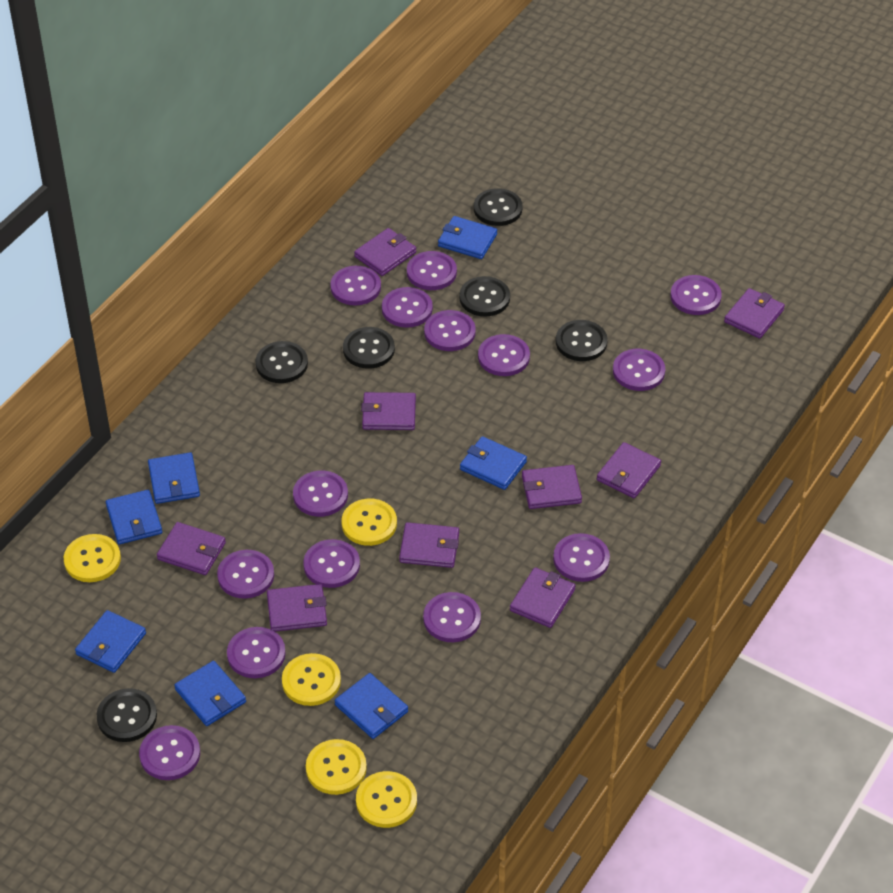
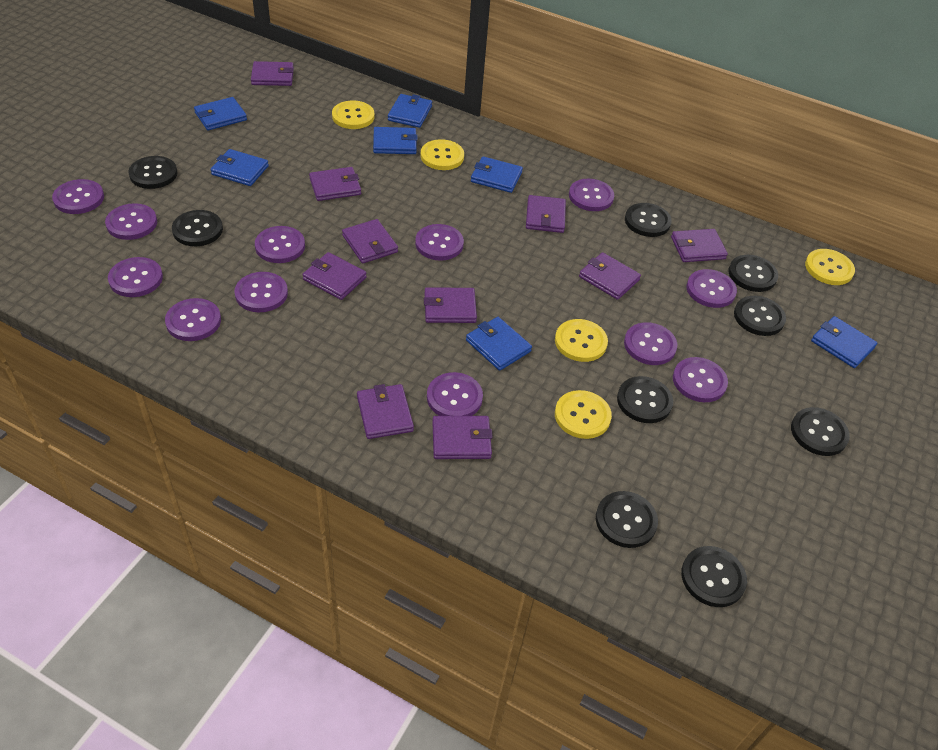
black button: [97,688,157,742] [256,341,308,383] [343,327,395,369] [459,276,510,317] [474,188,522,226] [556,320,608,361] = 6 -> [128,156,178,189] [172,210,223,246] [596,491,658,548] [617,376,673,423] [625,203,672,237] [681,546,747,607] [729,255,778,292] [734,296,786,336] [791,407,850,456] = 9
purple button: [139,725,200,780] [217,550,274,599] [227,627,286,678] [293,471,348,517] [303,539,360,588] [330,266,381,305] [382,287,433,328] [407,251,457,290] [423,592,481,642] [424,310,476,351] [478,334,530,376] [553,533,610,582] [613,349,665,391] [670,275,722,315] = 14 -> [52,179,104,214] [105,203,157,240] [108,257,163,297] [165,298,221,341] [235,272,288,312] [255,226,305,263] [415,224,464,261] [427,372,483,416] [569,179,614,211] [624,322,677,365] [673,357,728,402] [686,269,737,308] = 12
purple wallet: [157,522,226,575] [267,584,327,632] [354,228,416,276] [361,392,416,430] [399,522,459,568] [510,567,576,628] [522,465,582,509] [597,442,661,498] [724,288,785,339] = 9 -> [251,61,294,86] [302,252,367,300] [309,167,361,201] [342,219,398,263] [357,384,414,439] [424,287,477,323] [432,416,493,459] [526,195,566,233] [579,252,641,300] [671,229,728,262] = 10

